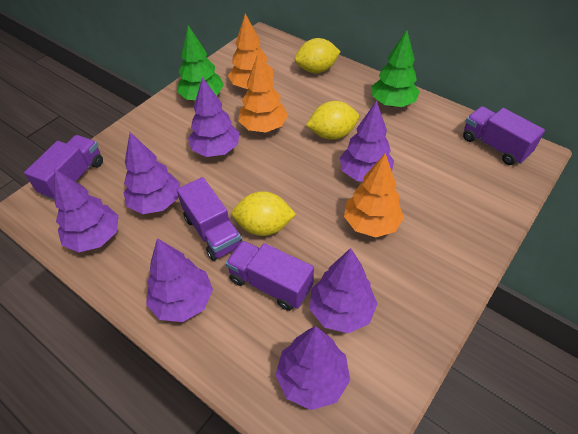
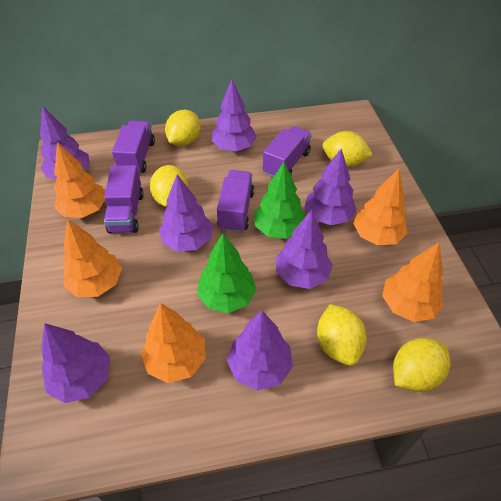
orange tree: [228,14,273,89] [238,55,288,132] [344,153,404,237] = 3 -> [54,142,105,218] [62,219,122,297] [141,303,206,383] [353,169,408,246] [382,243,444,322] = 5
yellow lemon: [232,191,296,236] [295,38,341,73] [306,101,359,140] = 3 -> [150,165,188,207] [165,110,201,146] [317,304,367,366] [322,131,373,167] [393,338,451,392] = 5

